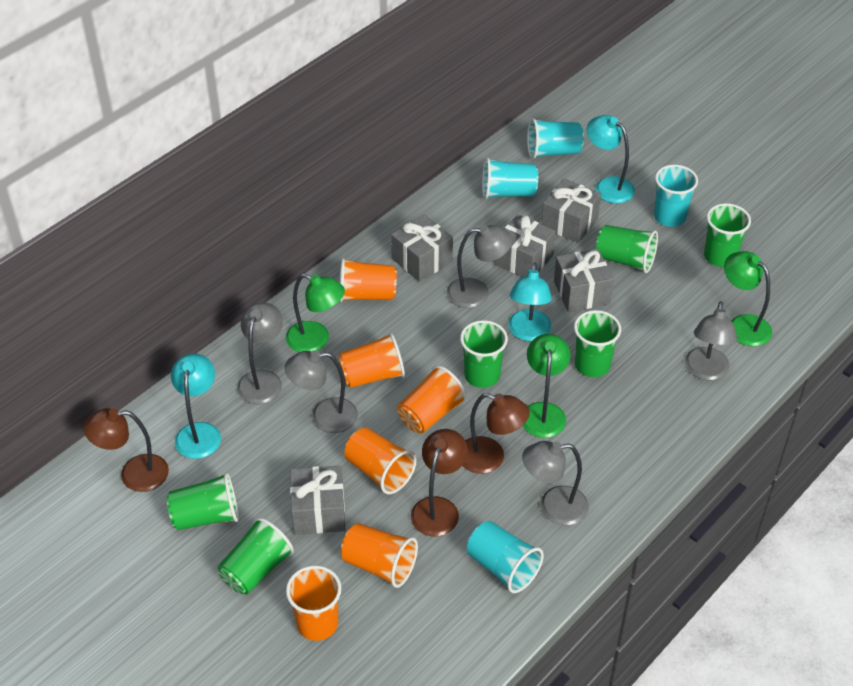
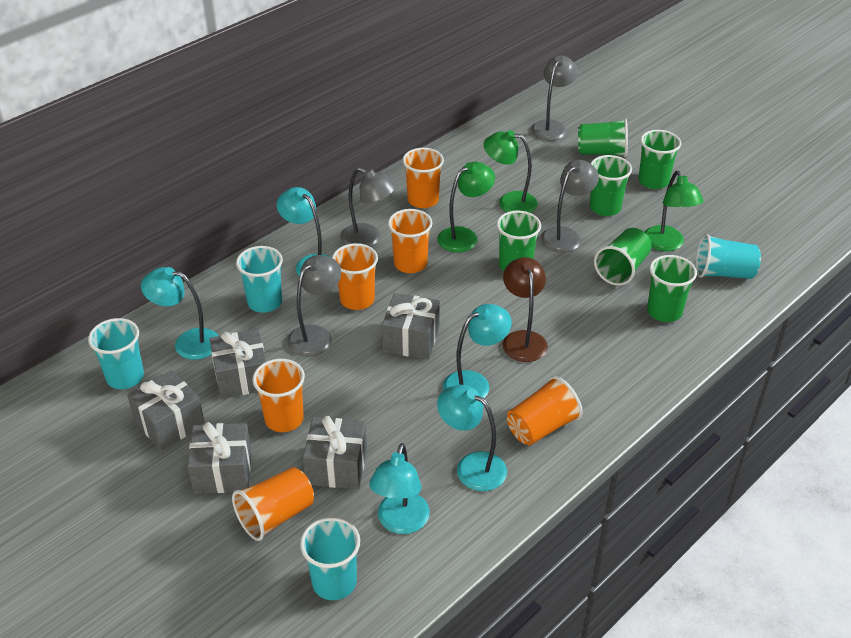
brown lamp: [83,408,169,492] [411,429,468,537] [462,393,530,474] = 3 -> [503,257,548,362] = 1
grey lamp: [237,302,283,404] [285,350,358,433] [447,225,512,308] [522,441,589,525] [685,301,737,380] = 5 -> [287,255,341,356] [340,167,396,247] [531,55,578,141] [541,160,599,253] = 4
turquoise lamp: [171,353,221,459] [508,263,552,341] [587,115,635,203] = 3 -> [141,267,218,360] [277,187,332,276] [369,443,430,534] [437,385,507,491] [443,304,512,398] = 5

